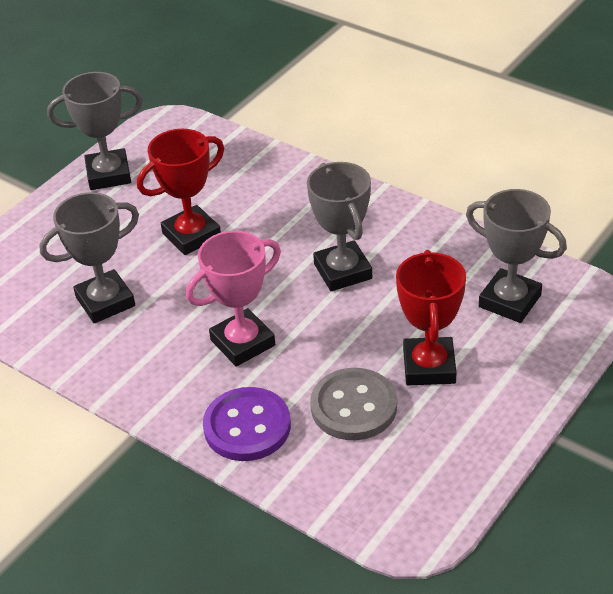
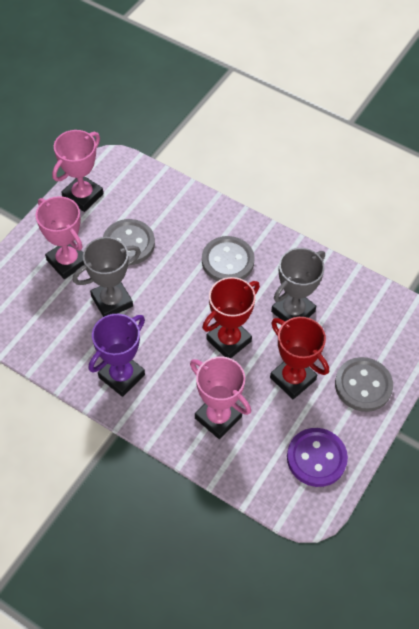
grey button: [310,368,397,440] = 1 -> [103,219,155,265] [202,236,255,281] [335,357,393,412] = 3
grey trophy: [40,192,139,323] [47,72,143,190] [307,162,372,291] [466,189,567,323] = 4 -> [73,237,141,317] [271,248,325,321] = 2
pink trophy: [186,231,281,367] = 1 -> [36,196,84,279] [52,130,103,212] [190,356,251,439] = 3
purple trophy: none = 0 -> [89,314,145,397] = 1

